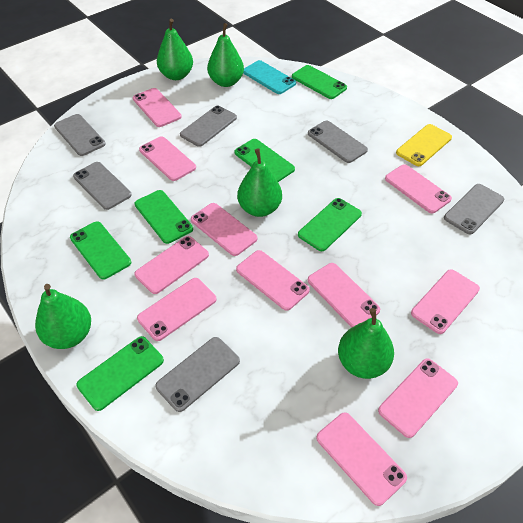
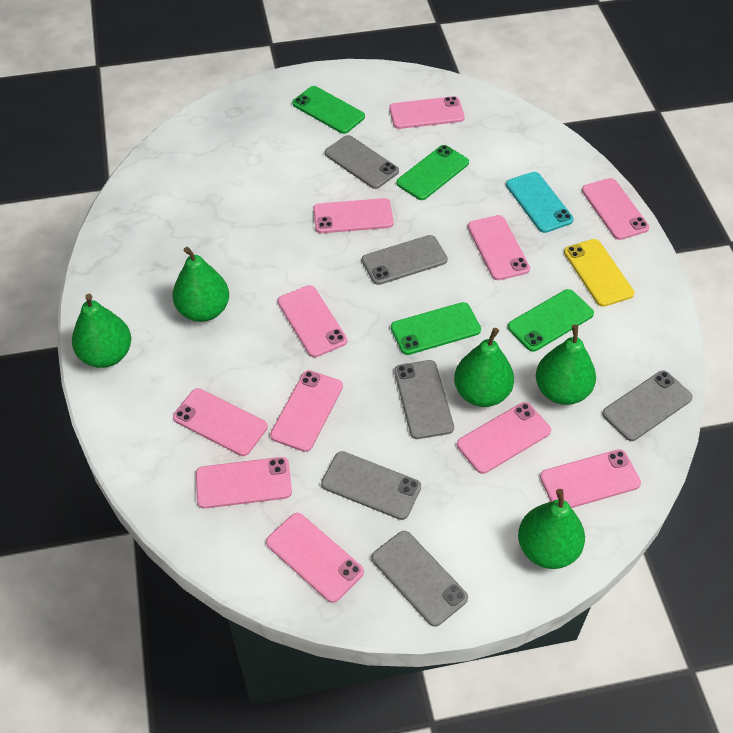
green phone: [70,221,131,280] [76,336,164,411] [135,190,193,244] [234,139,295,182] [292,65,347,99] [298,198,362,251] = 6 -> [292,86,365,134] [391,302,481,355] [396,145,469,200] [508,289,594,352] = 4

